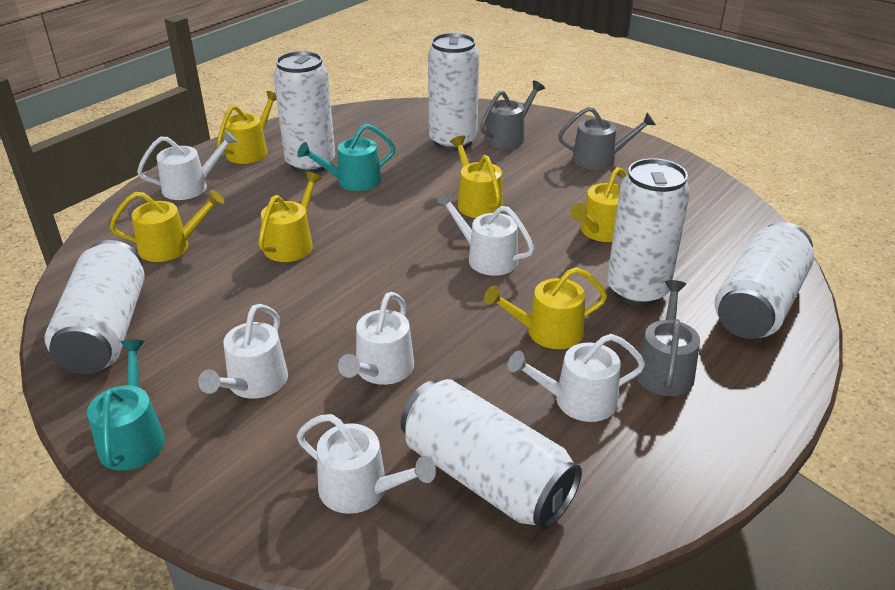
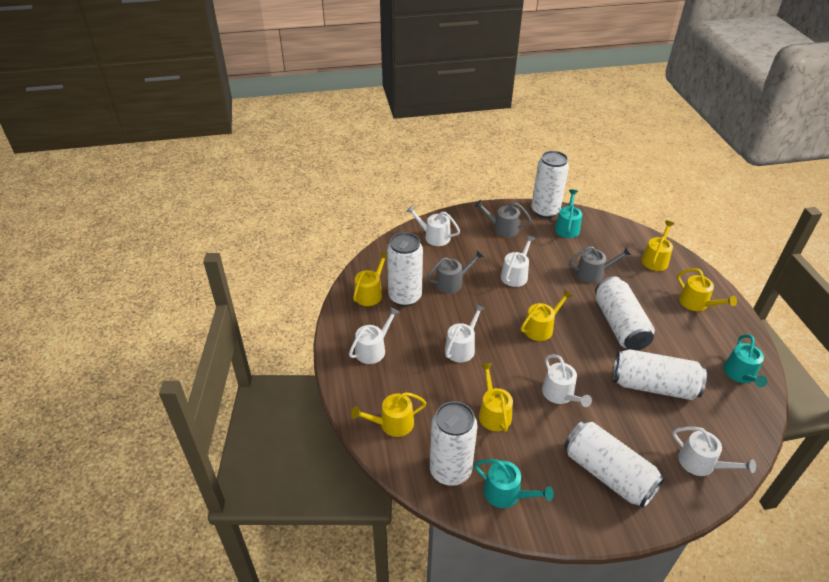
turquoise watering can: [87,340,165,471] [297,124,395,191] = 2 -> [474,459,554,508] [555,189,582,238] [724,334,768,387] = 3

